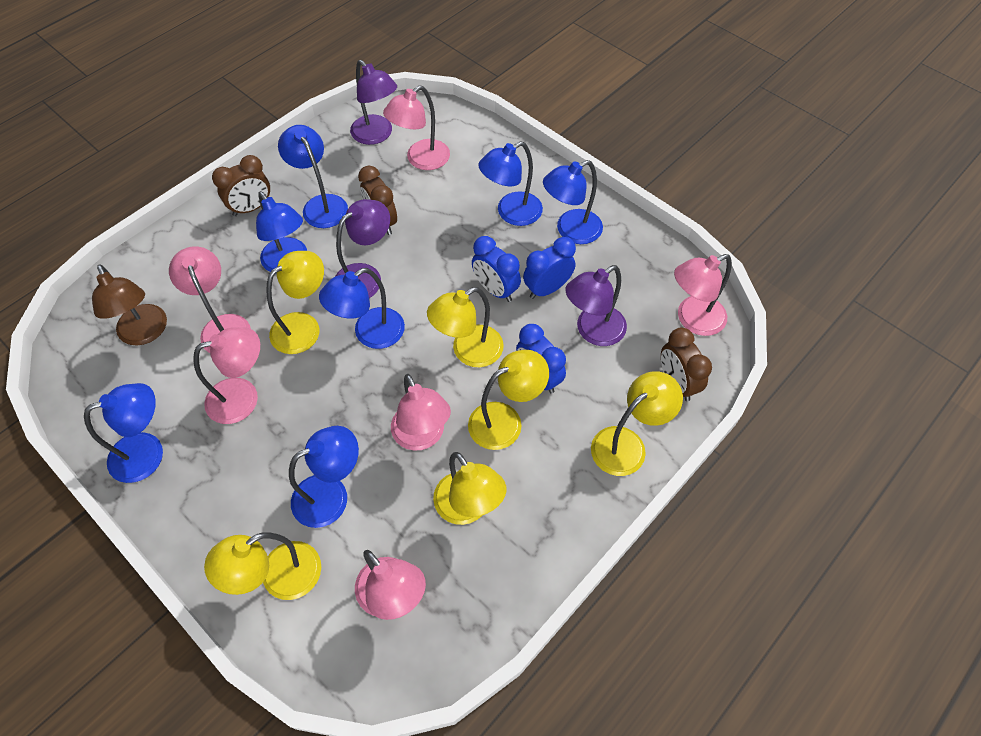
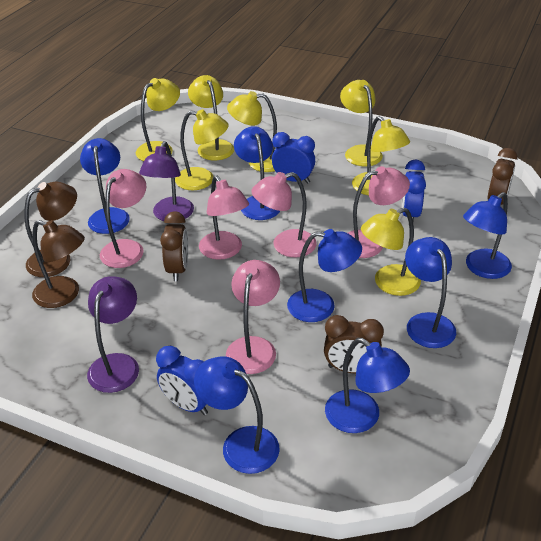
brown lamp: [92,264,167,346] = 1 -> [24,182,77,277] [32,220,85,308] = 2
pink lamp: [169,247,251,353] [193,327,260,424] [355,550,426,620] [383,86,450,170] [391,374,451,451] [674,254,732,336] = 6 -> [100,169,146,268] [199,175,249,260] [226,260,280,374] [251,172,317,257] [348,166,410,258] = 5
purple lamp: [336,199,390,298] [350,60,397,145] [565,265,627,346] = 3 -> [87,276,139,393] [139,141,194,221] = 2
yellow lamp: [204,532,321,600] [266,251,324,354] [427,287,504,367] [433,452,506,525] [468,350,549,450] [591,371,683,476] = 6 -> [136,78,180,161] [175,109,229,190] [188,75,234,160] [227,91,277,172] [340,80,383,166] [352,116,410,195] [361,208,421,296] = 7

